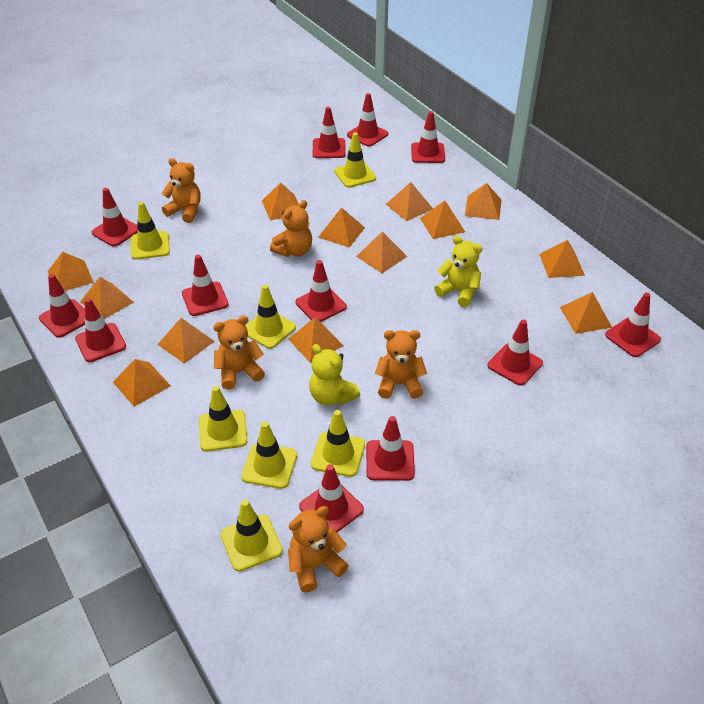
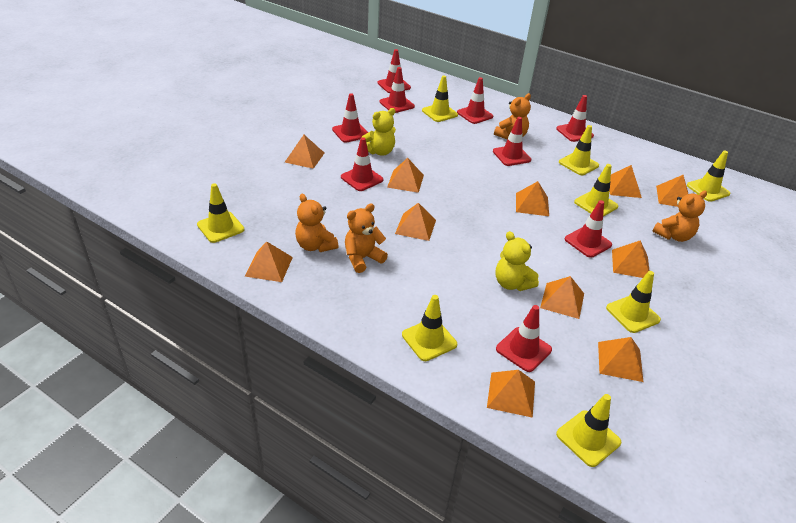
orange pyramid: [48,252,94,291] [80,277,134,319] [113,359,171,407] [157,318,214,364] [262,182,299,220] [288,317,344,363] [318,208,365,248] [356,231,407,273] [386,182,433,221] [420,201,465,239] [465,183,502,220] [539,240,585,278] [560,292,612,334] = 13 -> [245,241,293,282] [285,135,324,169] [387,158,424,193] [395,203,436,241] [487,370,535,418] [516,181,549,216] [540,276,584,319] [598,337,643,382] [609,165,642,198] [612,240,649,278] [656,175,688,207] = 11
orange teddy bear: [161,158,201,223] [213,315,265,390] [270,200,312,257] [288,506,349,592] [375,330,427,399] = 5 -> [295,194,339,252] [345,204,388,273] [494,93,531,140] [652,190,707,242] = 4
red traffic cone: [39,274,85,338] [75,298,126,362] [92,188,137,247] [182,255,229,316] [295,260,347,322] [299,464,364,532] [313,107,346,158] [347,93,388,146] [366,416,415,481] [411,111,445,163] [488,320,543,386] [605,293,661,357] = 12 -> [332,93,368,143] [341,137,383,191] [377,49,411,93] [379,67,415,113] [457,77,493,124] [493,117,531,166] [496,305,552,372] [556,95,594,142] [565,200,612,258] = 9
yellow traffic cone: [131,202,170,259] [199,386,247,451] [220,499,283,572] [241,421,297,489] [246,285,296,349] [311,410,365,477] [334,132,376,188] = 7 -> [197,183,244,243] [402,295,457,361] [422,75,458,122] [556,394,621,467] [559,125,599,175] [574,164,618,217] [606,271,661,333] [687,150,730,202] = 8

